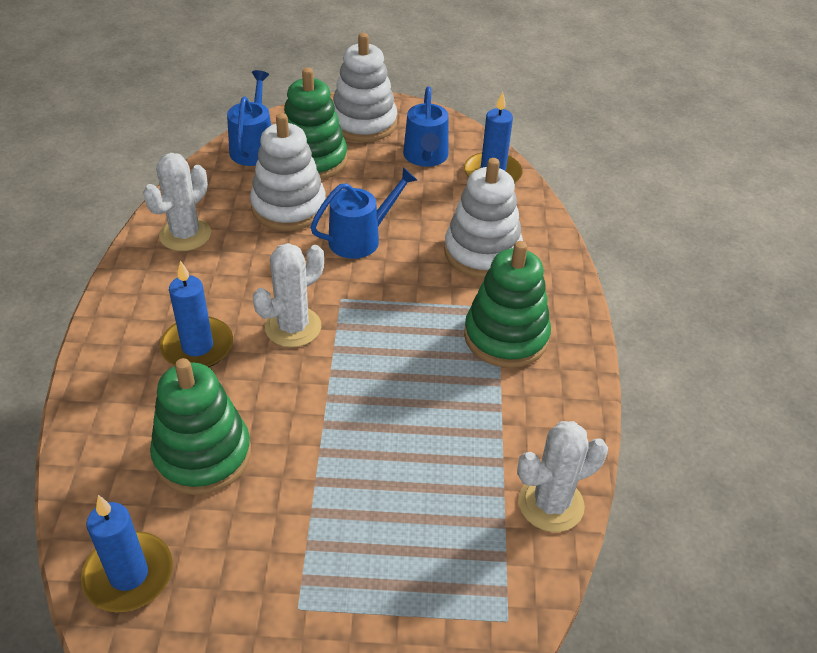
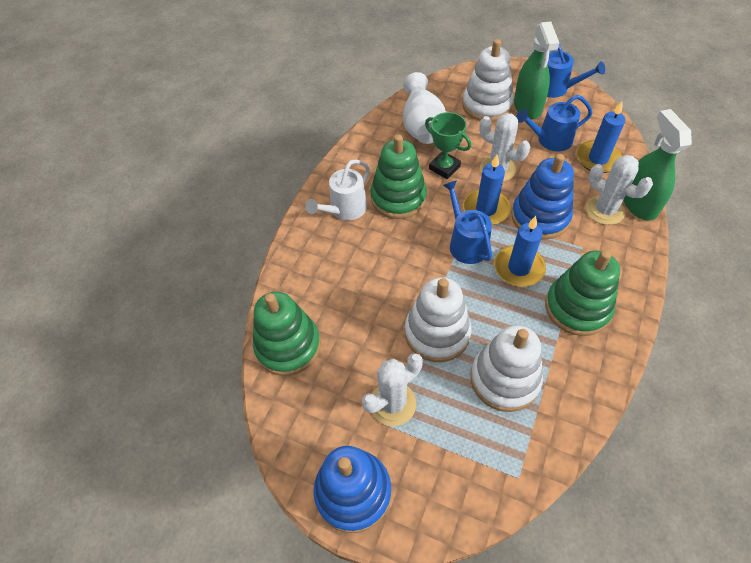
blue stacking toy: none = 0 -> [313,446,391,533] [511,154,574,240] = 2
green spray bottle: none = 0 -> [514,21,559,119] [623,109,692,221] = 2
green trophy: none = 0 -> [425,112,471,179] = 1
white vase: none = 0 -> [403,72,446,144] = 1
white watering can: none = 0 -> [305,159,370,221] = 1

